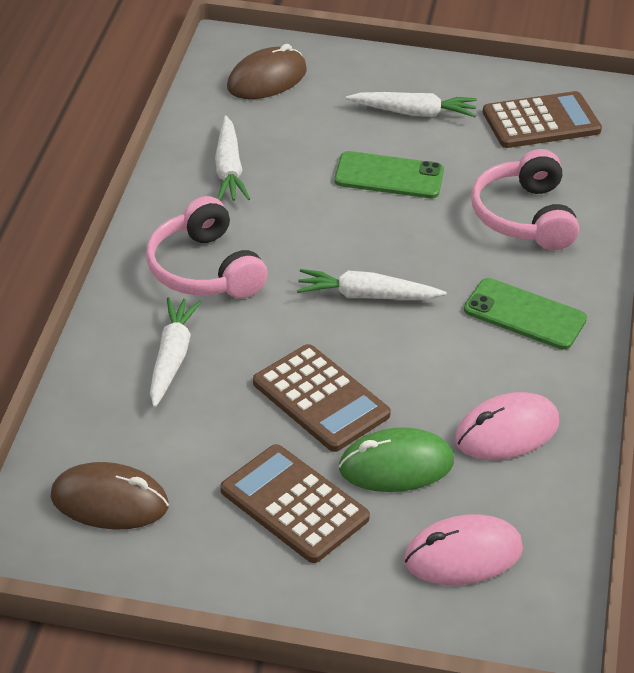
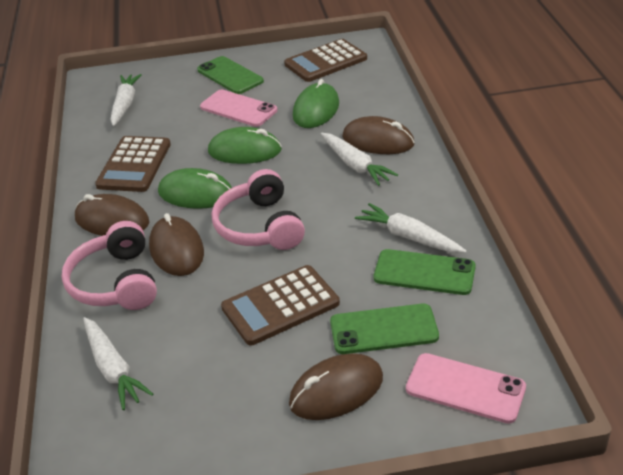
brown mouse: [51,462,169,530] [227,44,307,99] = 2 -> [75,194,149,236] [149,213,204,276] [289,353,383,420] [342,116,415,154] = 4
green mouse: [339,427,454,492] = 1 -> [158,168,232,209] [208,127,282,164] [293,79,339,128] = 3
green phone: [334,151,444,198] [464,278,587,350] = 2 -> [197,56,264,94] [330,304,439,354] [374,249,476,295] = 3
pink mouse: [404,515,523,585] [455,392,559,460] = 2 -> none = 0
pink phone: none = 0 -> [200,90,278,127] [406,353,526,424] = 2

